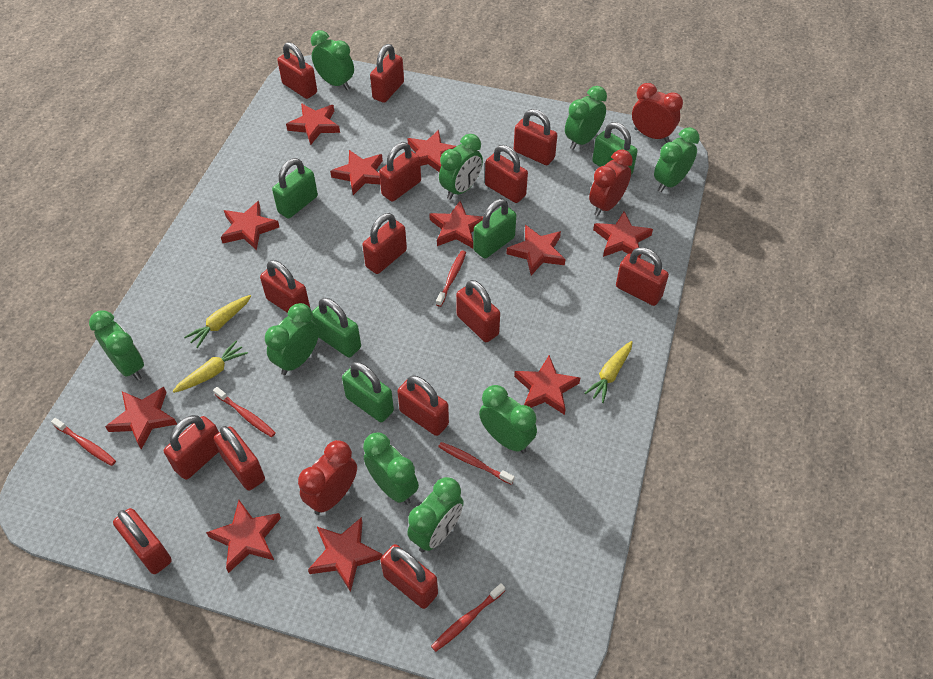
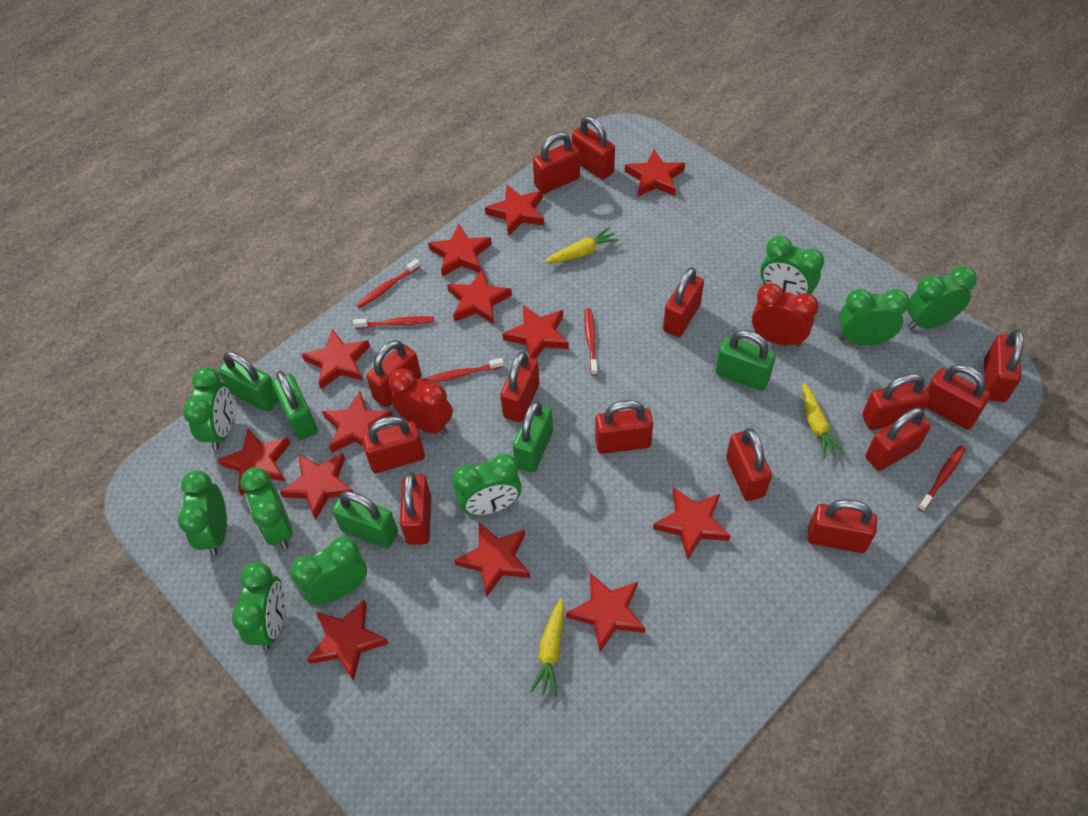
red clock: [298,440,357,515] [589,149,633,216] [632,83,683,143] = 3 -> [389,368,453,435] [752,283,819,347] = 2
red star: [105,387,177,450] [206,500,281,573] [221,201,279,250] [286,103,340,145] [308,517,383,592] [330,150,383,195] [407,130,456,172] [429,201,483,248] [506,225,565,275] [514,355,580,415] [593,211,653,258] = 11 -> [217,429,290,495] [280,453,353,520] [302,329,370,389] [307,600,389,681] [322,391,393,453] [428,224,492,277] [447,269,512,324] [454,523,530,598] [485,185,544,236] [502,305,569,359] [566,573,645,652] [625,149,685,197] [653,487,730,560] = 13

